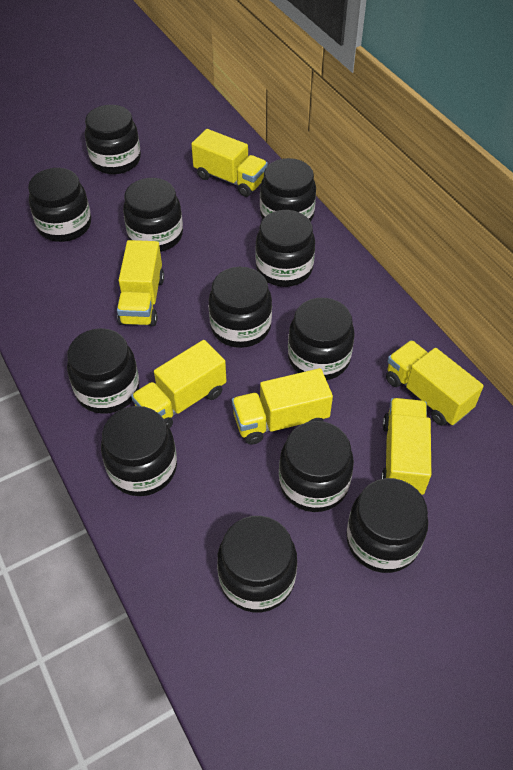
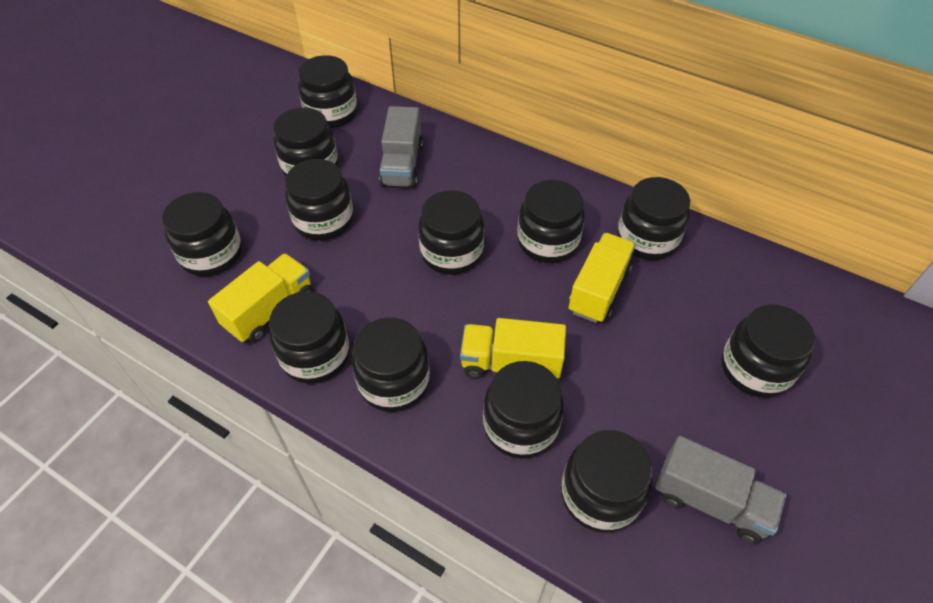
grey truck: none = 0 -> [379,106,423,188] [655,436,786,544] = 2
yellow truck: [117,240,164,326] [131,340,226,429] [191,129,268,197] [232,368,333,445] [381,398,431,495] [386,340,484,426] = 6 -> [208,253,312,342] [460,318,566,379] [568,233,636,323] = 3

